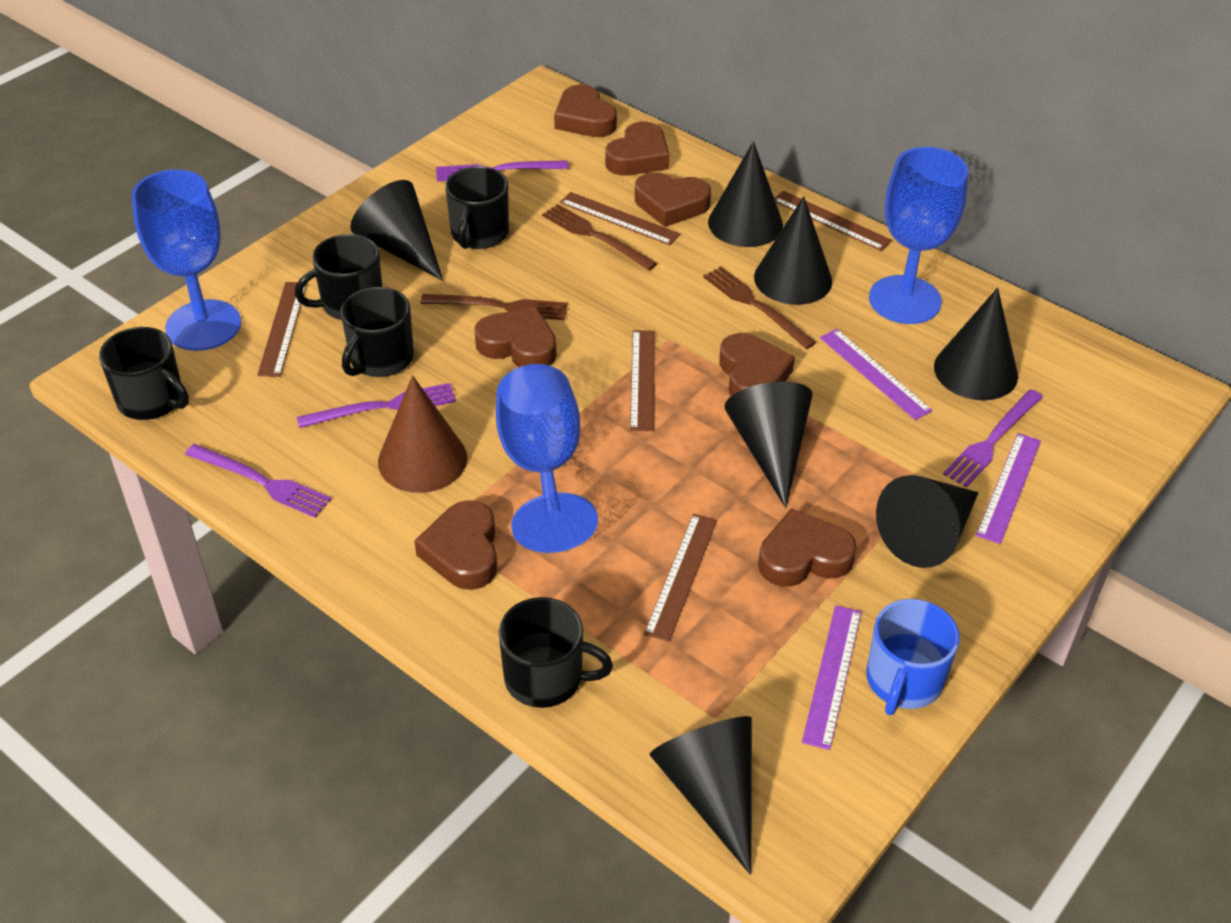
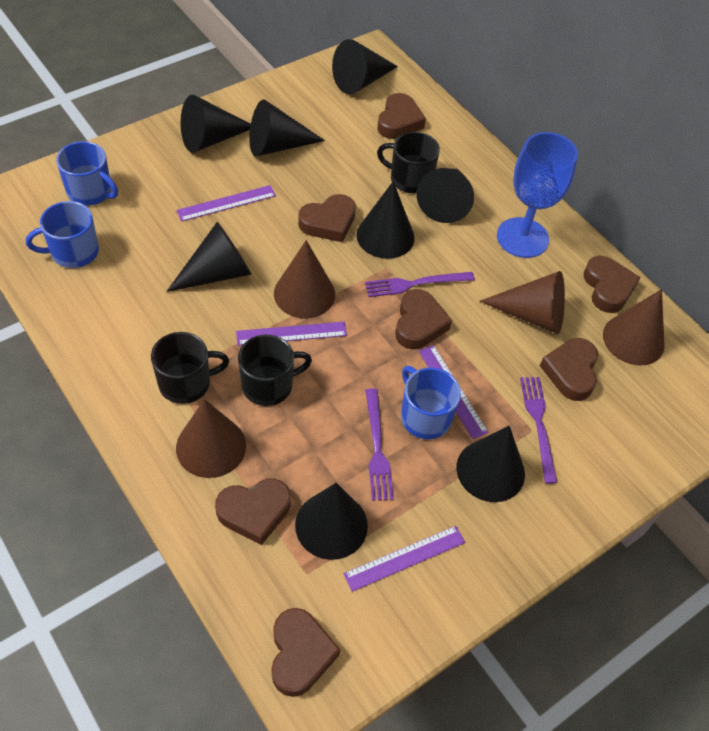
black cone: [350,180,443,281] [650,716,752,875] [708,141,783,247] [724,381,813,508] [754,196,832,305] [876,475,979,568] [934,288,1018,400] = 7 -> [166,222,252,292] [181,95,251,153] [249,99,325,156] [295,483,368,560] [332,39,398,94] [356,182,415,259] [416,168,474,223] [457,426,525,502] = 8
black mug: [99,327,189,420] [295,234,382,320] [341,287,414,377] [445,166,509,249] [499,597,613,708] = 5 -> [151,332,229,404] [238,335,312,406] [377,132,440,193] = 3
blue goblet: [131,170,241,351] [496,364,598,553] [869,147,968,324] = 3 -> [497,132,578,258] = 1
blue mug: [866,599,960,715] = 1 -> [26,201,99,268] [56,141,118,206] [401,366,461,439] = 3
brown cone: [378,376,467,493] = 1 -> [176,399,246,478] [274,240,335,319] [479,271,565,334] [603,289,665,365] = 4
brown fork: [421,294,568,320] [542,204,657,270] [703,266,816,349] = 3 -> none = 0
brown ruler: [257,282,307,377] [560,192,680,245] [630,330,655,431] [644,514,717,642] [774,191,892,251] = 5 -> none = 0
purple fork: [185,444,331,518] [297,383,456,428] [436,160,568,181] [943,389,1043,487] = 4 -> [365,272,475,297] [365,388,394,501] [520,377,558,484] = 3
purple ruler: [802,605,861,750] [820,329,933,420] [976,433,1041,544] = 3 -> [176,185,276,222] [236,322,347,345] [343,526,465,592] [419,345,488,439] = 4

